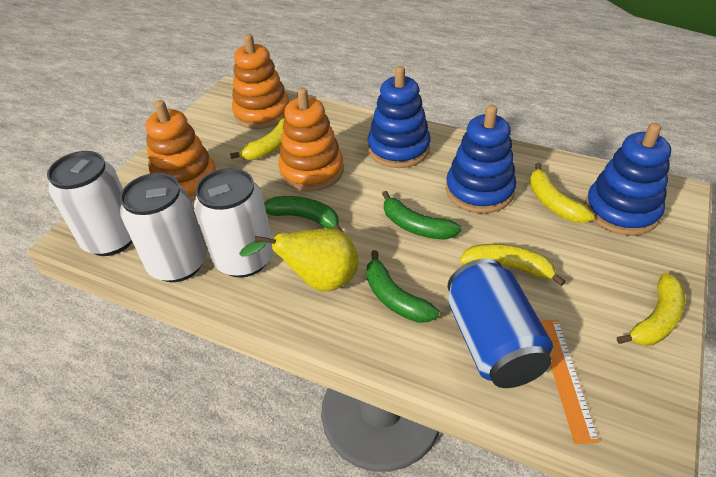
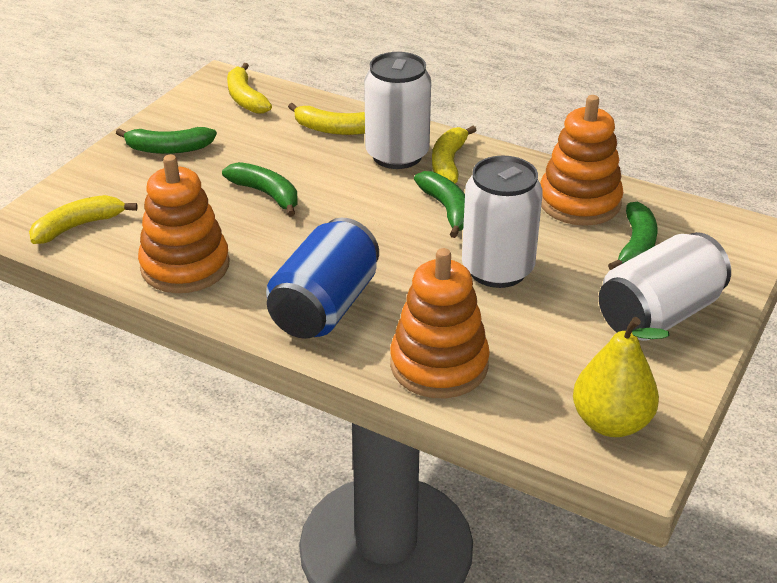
blue stacking toy: [368,66,431,168] [446,105,516,214] [585,123,671,236] = 3 -> none = 0
green banana: [264,196,344,232] [366,250,440,323] [382,191,462,240] = 3 -> [116,127,217,154] [222,162,298,217] [414,171,465,238] [608,202,657,270] = 4
orange ruler: [540,320,599,444] = 1 -> none = 0

